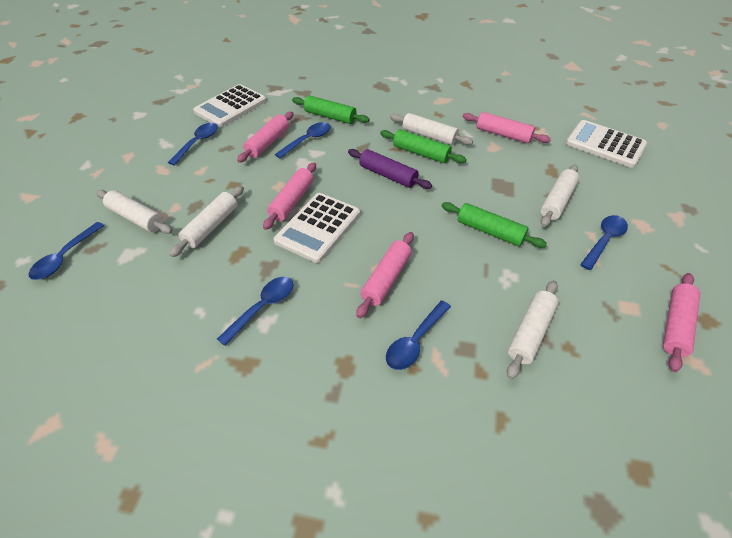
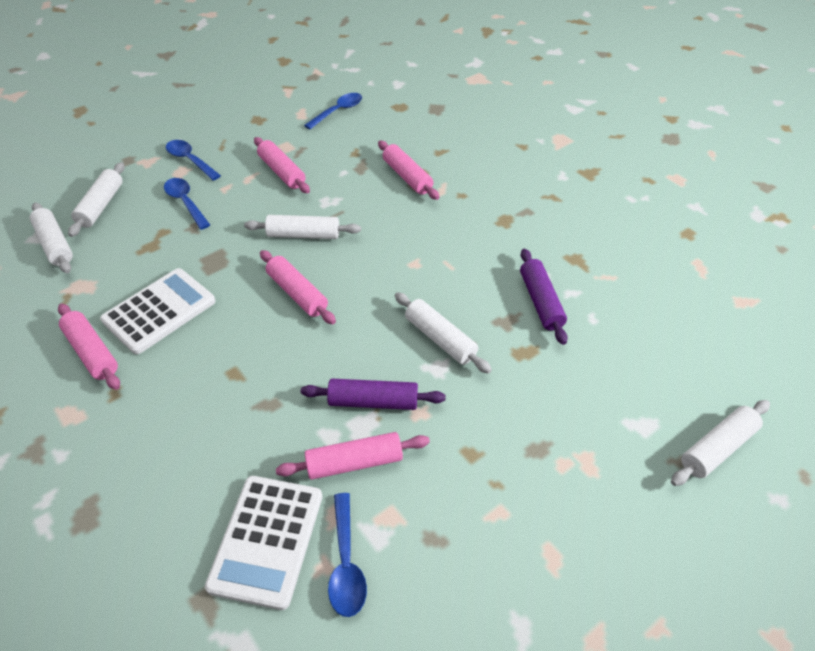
blue spoon: [29,222,105,280] [168,123,217,165] [217,277,294,346] [275,122,331,159] [386,301,451,370] [580,215,628,270] = 6 -> [164,178,210,230] [166,140,221,181] [304,93,362,129] [328,493,367,617] = 4
green rolling pin: [292,95,370,124] [380,129,467,163] [442,202,547,248] = 3 -> none = 0
purple rolling pin: [348,149,432,189] = 1 -> [301,379,446,410] [520,248,568,345] = 2
white calculator: [193,84,266,127] [274,193,360,263] [566,120,647,168] = 3 -> [100,268,216,354] [205,476,322,610] = 2

